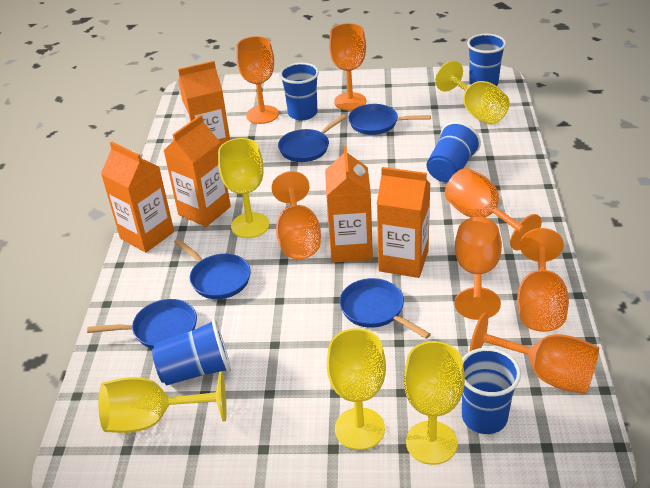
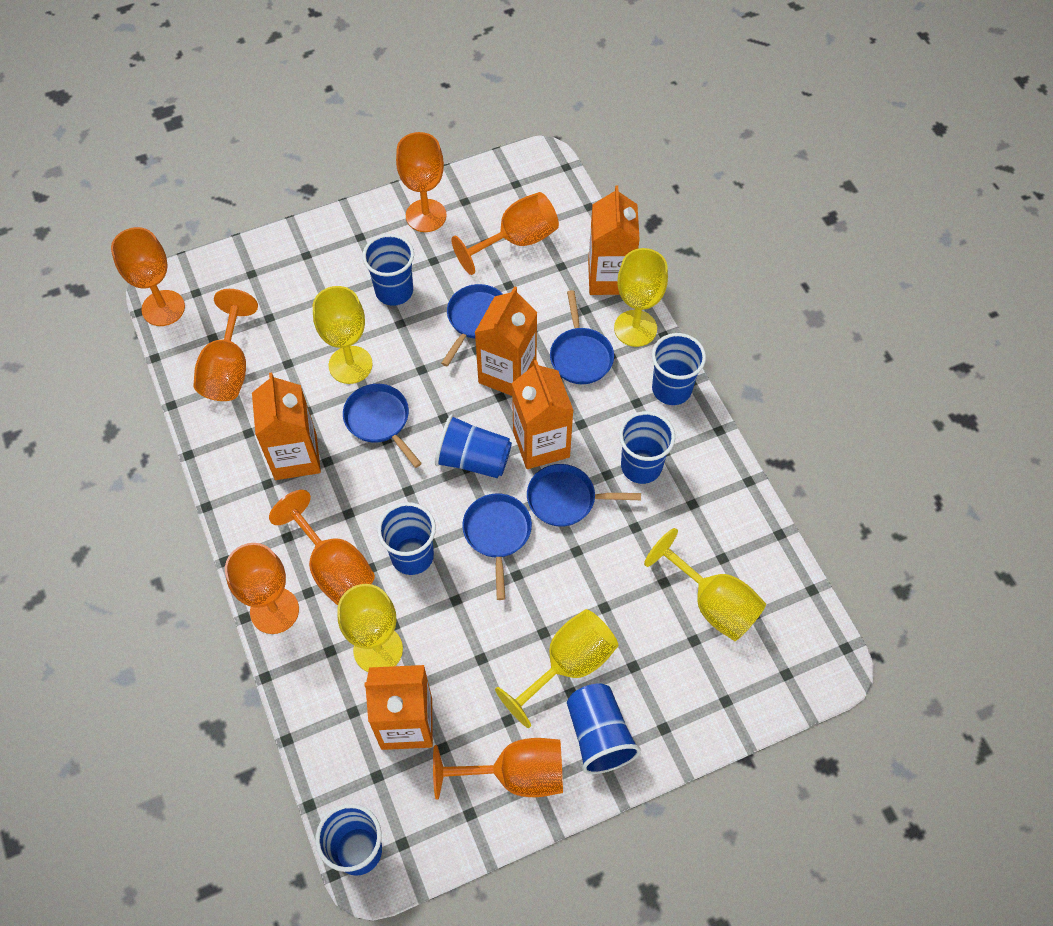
blue cup: [152,319,231,385] [280,63,319,120] [427,121,481,182] [462,348,521,434] [467,34,506,86] = 5 -> [315,804,382,876] [362,234,414,306] [377,502,436,575] [435,414,512,478] [567,683,641,774] [619,411,675,484] [652,333,706,405] = 7

